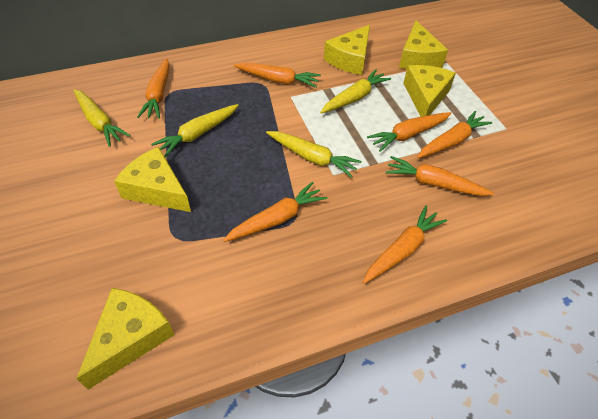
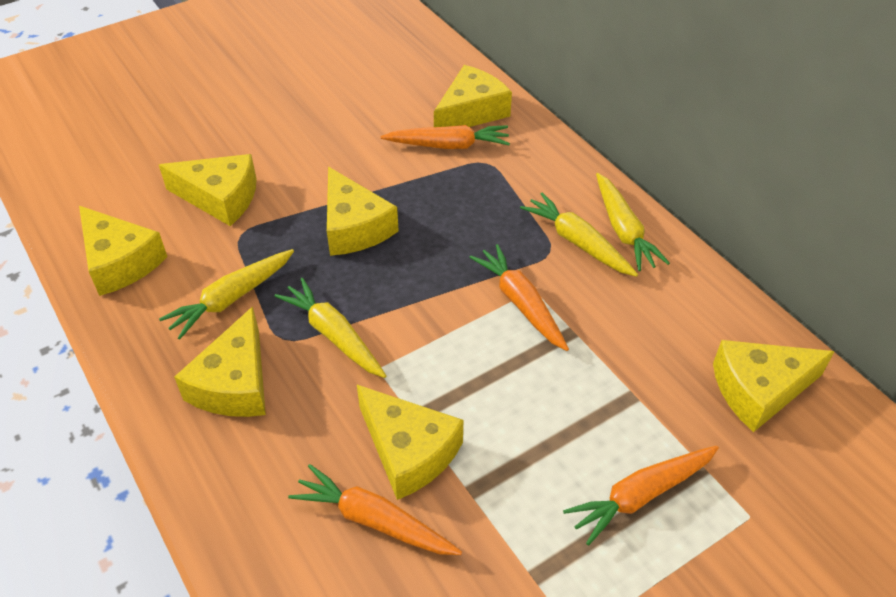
orange carrot: [137,58,170,119] [223,182,327,242] [233,63,321,88] [363,206,447,284] [367,112,452,152] [385,156,494,196] [417,111,493,158] = 7 -> [288,464,462,555] [381,125,510,149] [469,244,569,351] [563,446,719,545] = 4
yellow cheese: [76,288,174,390] [114,147,191,212] [324,25,370,75] [399,21,448,69] [403,65,456,117] = 5 -> [79,206,167,296] [159,154,256,226] [174,306,266,417] [327,167,399,256] [357,385,463,500] [434,65,512,127] [713,340,835,432] = 7

